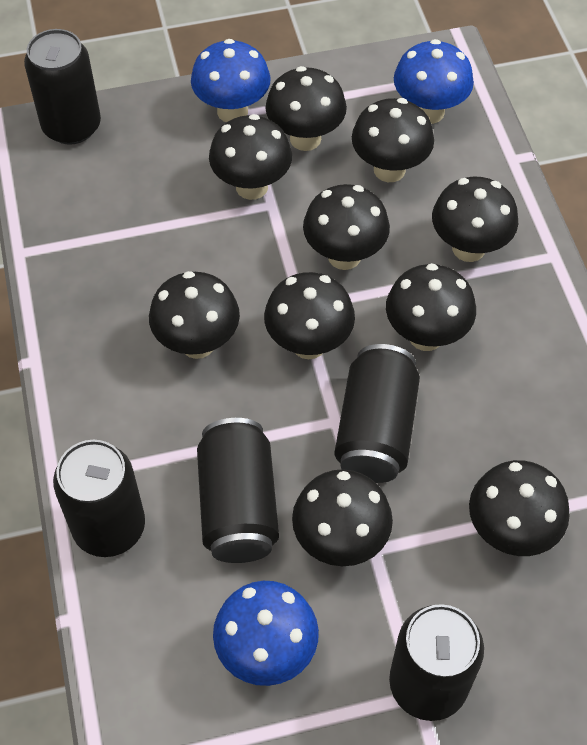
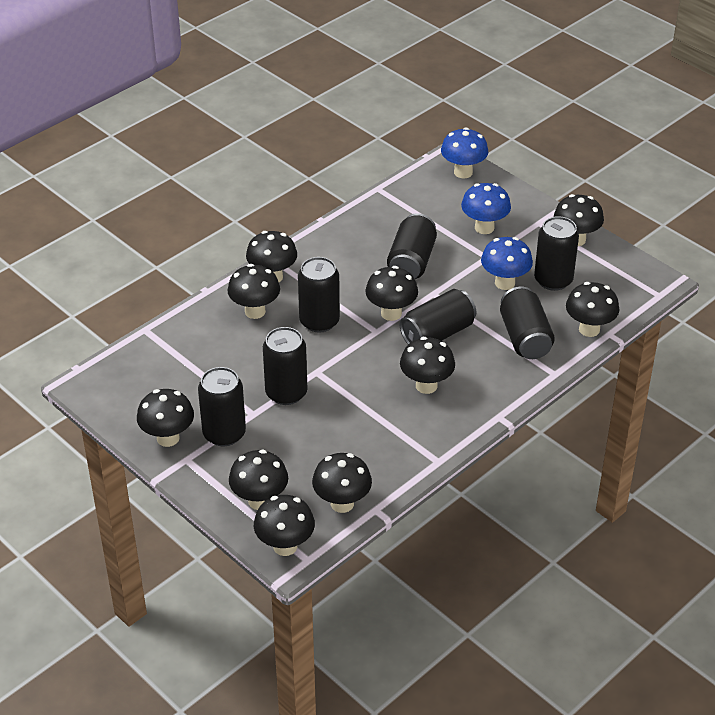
black can: [24,29,101,145] [53,440,145,557] [197,418,279,563] [334,344,420,483] [389,604,484,721] = 5 -> [198,367,246,446] [263,327,307,405] [298,257,340,333] [387,213,437,279] [400,289,476,344] [500,286,555,359] [534,216,579,291] = 7

